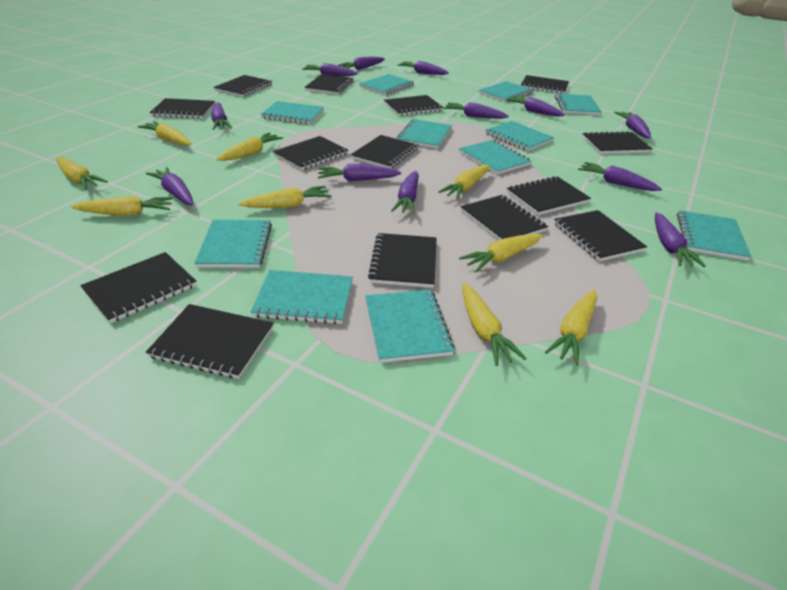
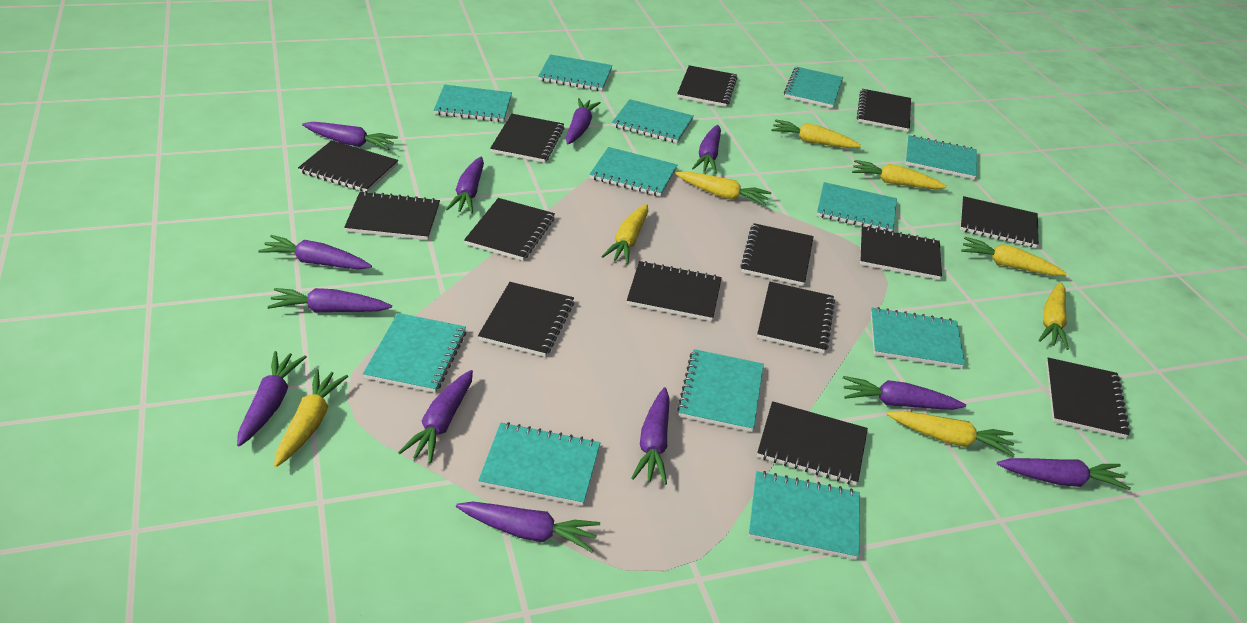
turquoise notebook: [194,220,272,268] [251,270,353,324] [261,101,324,124] [359,74,414,95] [365,290,455,363] [397,119,452,149] [459,140,531,174] [479,81,534,103] [486,121,554,151] [555,93,602,115] [677,210,752,261] = 11 -> [363,313,466,393] [434,84,512,122] [478,422,600,506] [538,54,613,91] [590,147,677,197] [612,99,693,143] [677,349,764,432] [749,471,860,560] [784,67,843,108] [817,182,897,232] [871,307,965,369] [905,135,977,179] = 12
yellow carrot: [57,157,108,190] [71,196,173,216] [138,121,192,146] [216,132,283,161] [238,186,331,208] [438,165,489,199] [459,234,543,272] [462,283,527,366] [545,290,597,366] = 9 -> [274,369,348,467] [601,204,648,264] [675,171,771,206] [771,120,861,148] [852,160,947,189] [887,411,1015,456] [961,237,1067,276] [1038,282,1069,350] = 8

